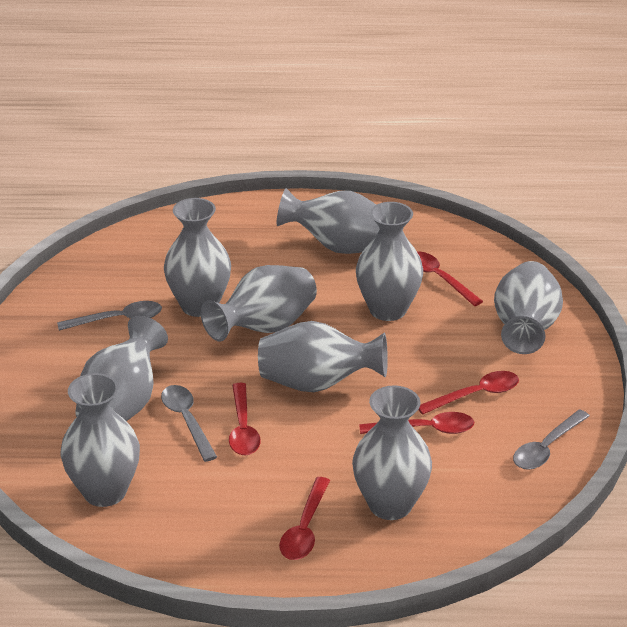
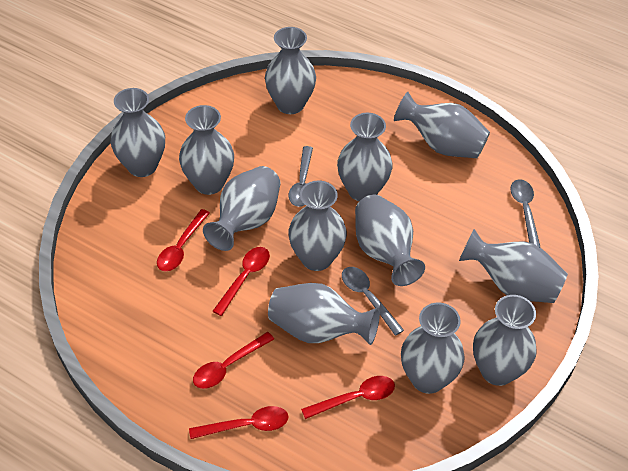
grey vase: [60,373,140,507] [75,316,168,421] [164,198,231,317] [201,265,317,342] [258,321,388,392] [277,188,379,254] [352,385,432,520] [356,202,423,321] [494,261,563,354] = 9 -> [111,88,165,177] [179,105,234,195] [203,166,281,251] [265,27,316,114] [268,283,380,345] [288,181,347,271] [337,113,393,201] [355,194,425,286] [394,92,490,158] [401,302,465,394] [459,229,568,303] [473,295,537,386] = 12

